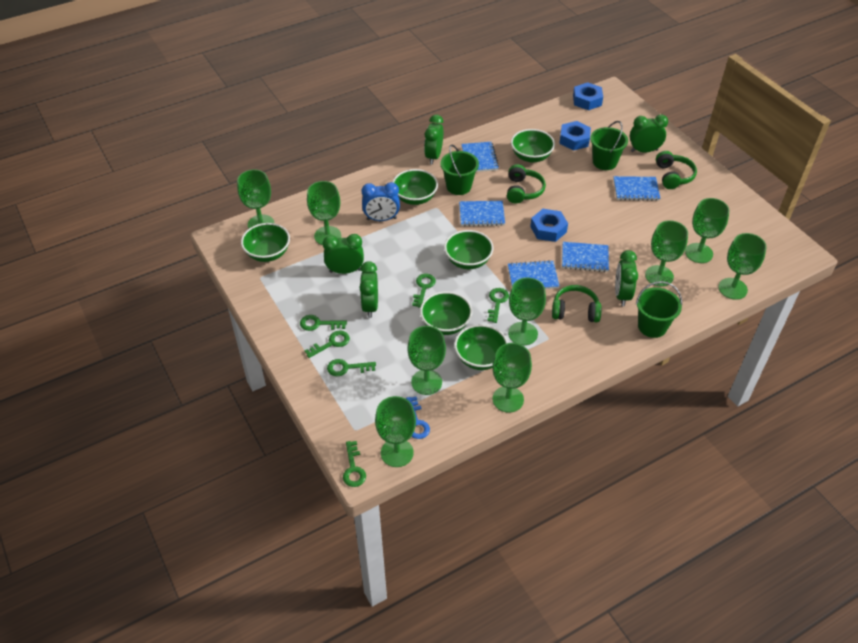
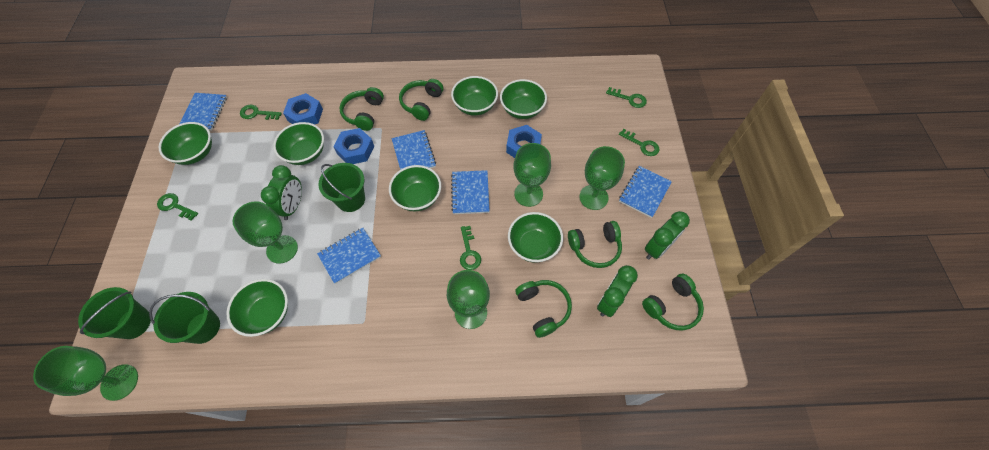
blue clock: [361,182,400,221] = 1 -> none = 0
blue key: [406,397,430,439] = 1 -> none = 0
green bowl: [241,223,290,262] [393,169,438,205] [420,291,472,335] [444,230,494,269] [454,324,508,370] [511,129,555,162] = 6 -> [158,122,212,165] [226,279,288,337] [273,122,324,165] [389,165,441,211] [451,76,498,116] [500,79,547,119] [508,212,563,263] = 7
green clock: [323,234,364,274] [359,261,378,318] [424,115,443,165] [615,250,638,306] [630,115,668,152] = 5 -> [261,165,302,220] [597,265,638,317] [645,211,690,259] = 3
green goblet: [237,170,274,228] [307,181,341,245] [375,396,416,467] [407,326,446,395] [492,343,532,413] [508,277,546,345] [645,220,688,287] [685,198,730,263] [718,233,767,300] = 9 -> [33,346,138,401] [232,201,298,264] [447,270,490,329] [514,143,551,207] [579,146,625,210] = 5
green headphones: [507,164,546,204] [552,285,602,322] [656,151,697,189] = 3 -> [339,87,384,131] [399,79,444,121] [515,280,572,338] [568,221,622,268] [642,274,704,331] = 5
green key: [300,315,347,331] [305,331,350,358] [327,359,376,376] [343,441,366,487] [412,274,436,308] [488,288,509,323] = 6 -> [157,193,198,221] [240,105,282,120] [460,226,481,270] [606,87,647,108] [619,129,659,156] = 5

